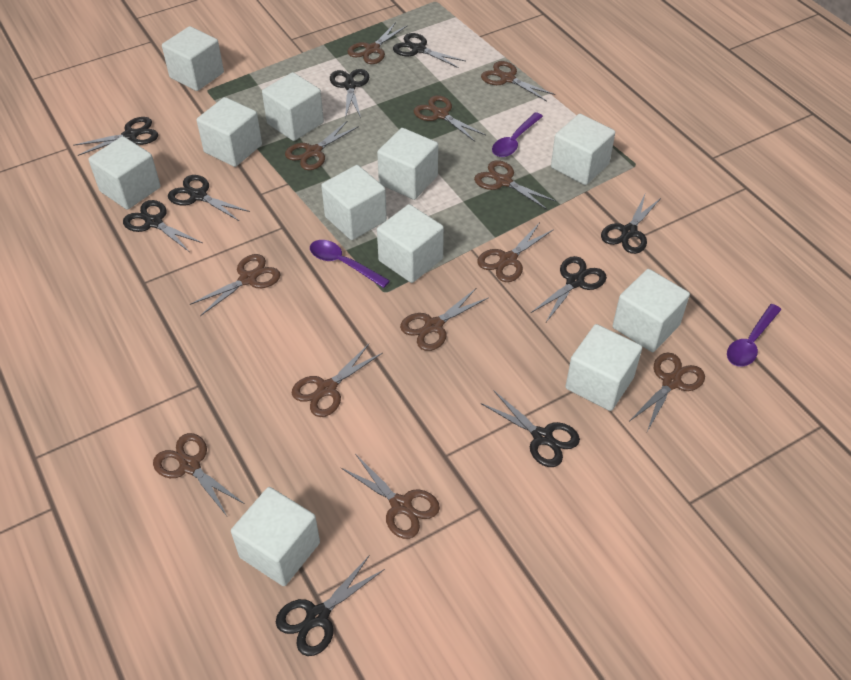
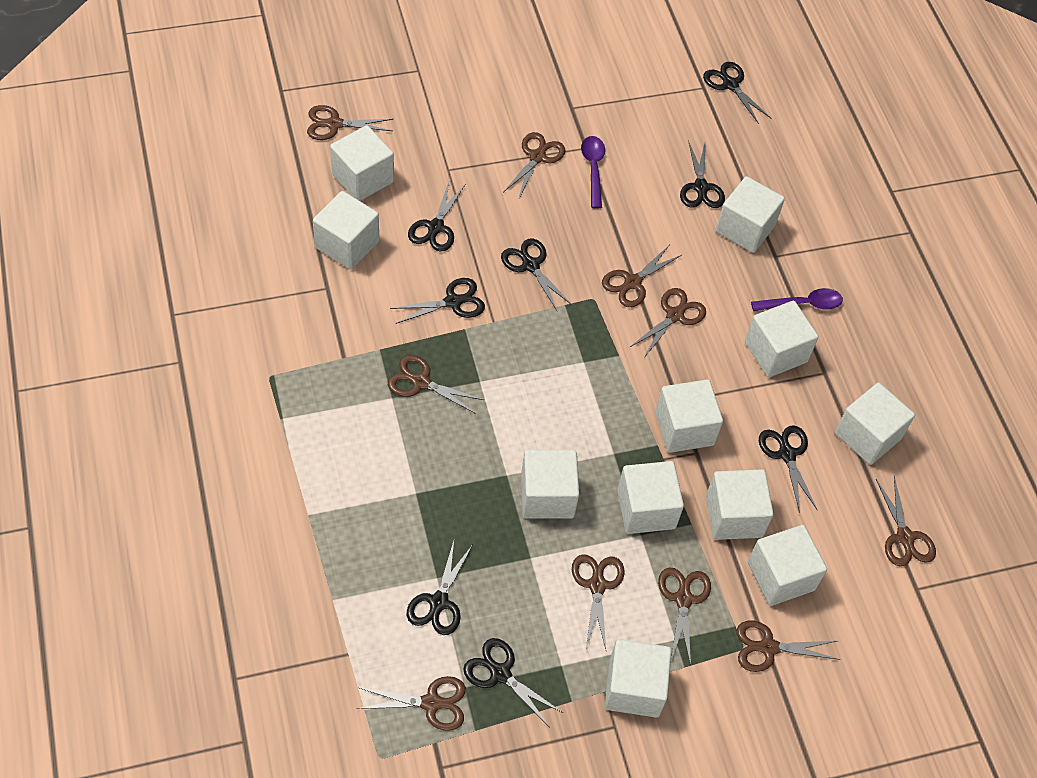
black scissors: [73,117,158,156] [123,200,203,252] [168,175,250,221] [276,555,385,656] [330,69,369,118] [393,33,465,68] [481,391,580,467] [531,256,607,322] [601,194,661,254] = 9 -> [390,278,485,324] [407,541,473,635] [408,182,465,251] [463,638,563,728] [501,238,573,312] [680,141,725,208] [703,62,771,124] [759,425,818,513] = 8
brown scissors: [153,433,245,516] [190,254,281,316] [285,120,359,170] [292,344,383,417] [340,455,440,539] [348,22,408,64] [400,288,489,351] [414,95,486,142] [474,160,557,210] [477,222,554,282] [481,61,556,101] [630,353,705,431] = 12 -> [307,105,393,140] [357,676,466,731] [388,355,484,414] [504,132,565,200] [572,554,625,649] [602,246,683,307] [629,288,706,359] [658,567,711,666] [737,621,841,672] [876,476,936,566] = 10
purple spoon: [310,240,390,288] [492,112,543,157] [727,304,781,367] = 3 -> [581,136,605,209] [751,288,843,311] = 2

